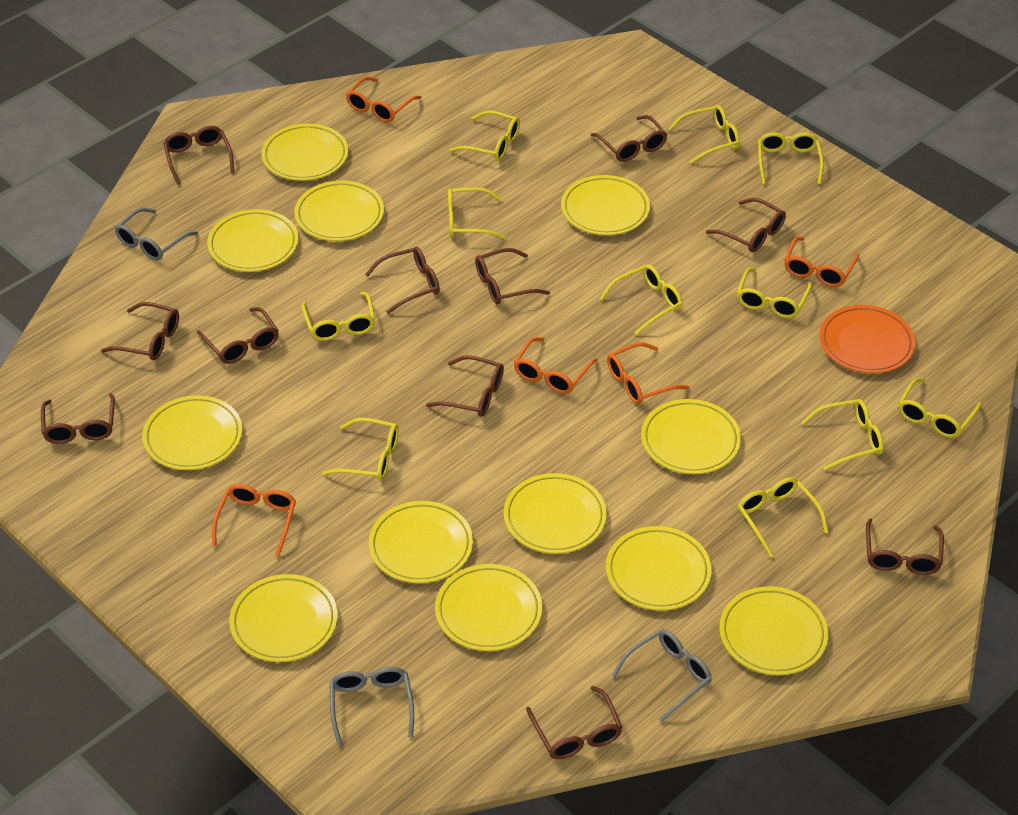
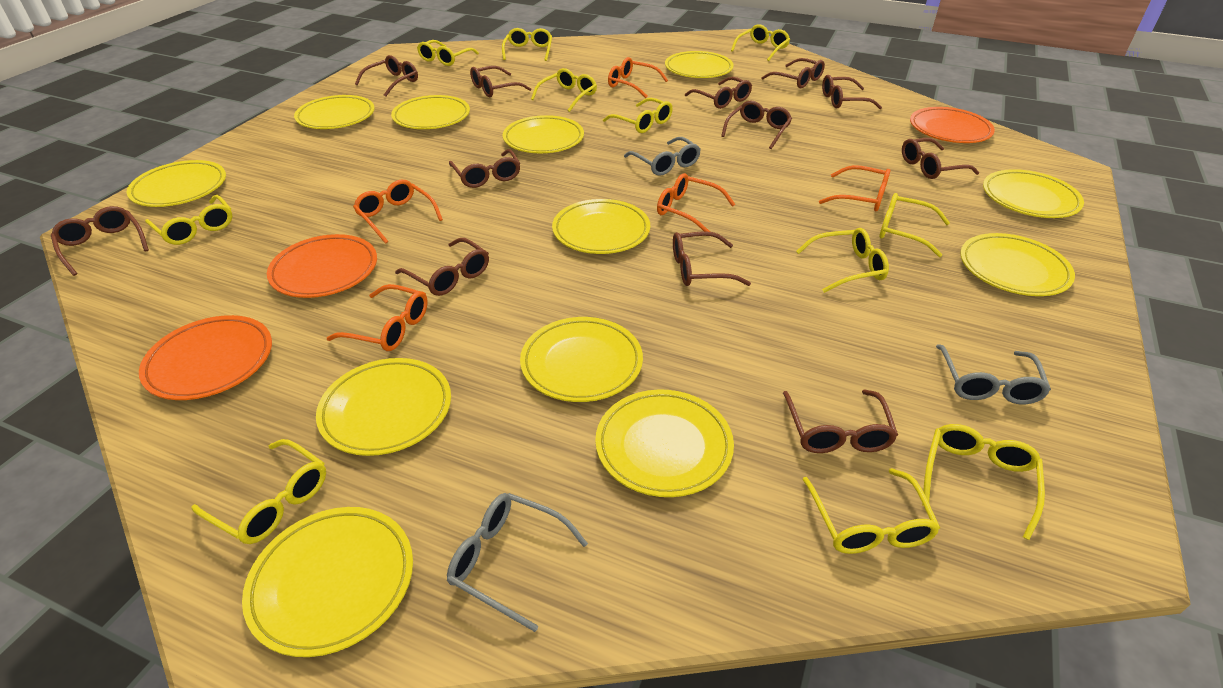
brown glasses: [41,393,115,444] [101,302,179,360] [163,126,234,185] [197,307,279,364] [365,247,440,314] [426,355,504,417] [475,248,550,304] [526,686,623,759] [591,115,667,162] [706,198,786,252] [866,518,944,575] = 11 -> [51,206,149,276] [355,55,418,97] [395,238,489,296] [449,149,520,188] [470,66,531,97] [673,231,751,286] [685,77,752,109] [721,101,792,149] [761,58,825,88] [783,389,898,453] [822,75,882,109] [902,138,979,179] = 12
orange plate: [819,305,915,374] = 1 -> [139,315,272,400] [267,234,377,298] [910,107,995,143] = 3

